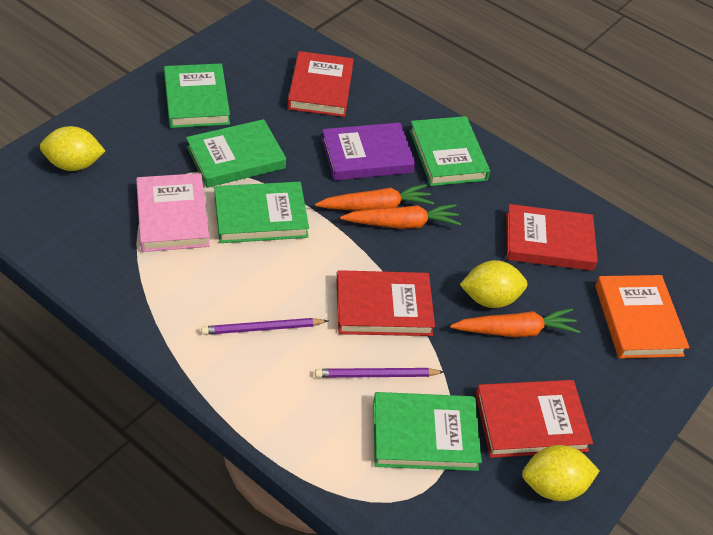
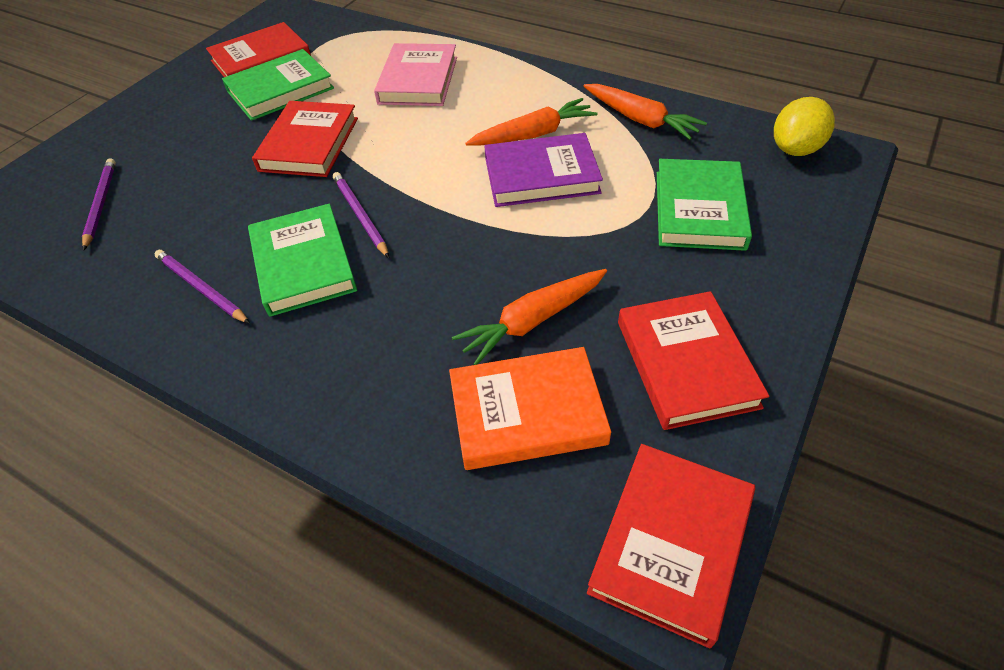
green book: [164,63,230,128] [186,119,286,188] [214,182,309,243] [373,392,482,471] [409,116,490,186] = 5 -> [222,49,334,121] [248,204,357,317] [657,159,752,251] = 3
purple pencil: [201,318,328,335] [315,368,444,378] = 2 -> [82,158,116,250] [155,250,250,324] [333,172,389,258] = 3
yellow lemon: [40,126,105,171] [460,260,527,308] [522,445,599,501] = 3 -> [774,97,835,156] = 1

